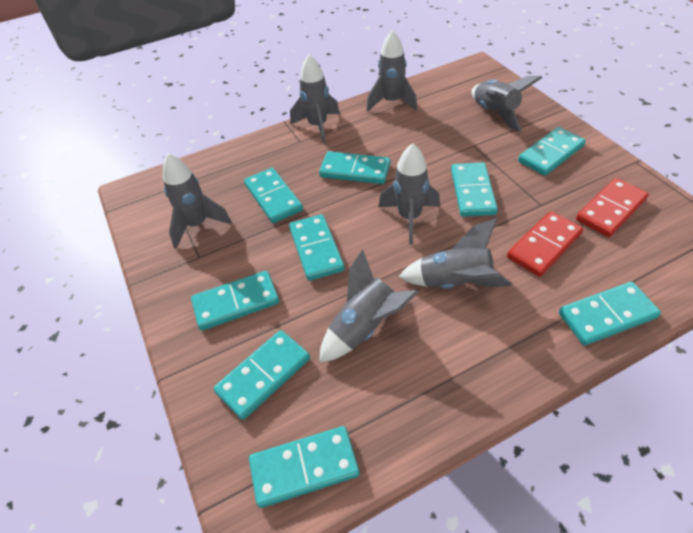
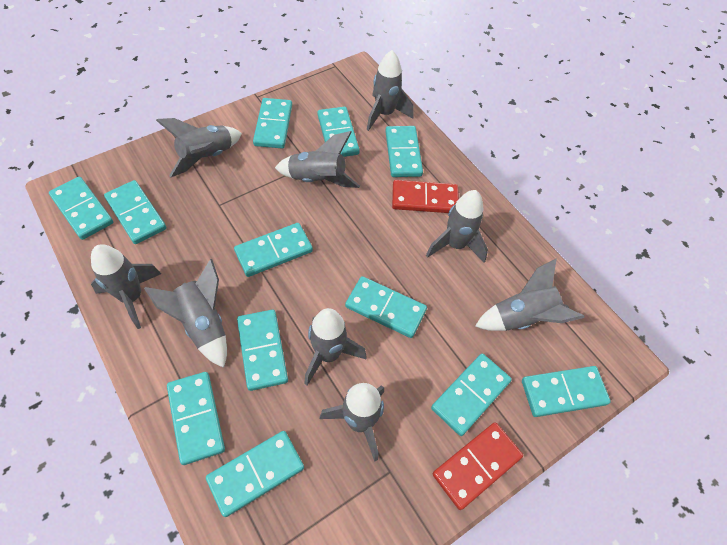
grey rocket: [163,153,232,249] [290,55,340,144] [319,249,419,363] [366,30,417,112] [379,143,440,245] [399,218,512,289] [471,76,542,132] = 7 -> [91,244,161,329] [144,259,227,368] [156,118,242,177] [275,131,360,188] [304,308,367,386] [319,383,384,462] [367,50,413,131] [426,190,488,263] [475,259,584,331] = 9
turquoise domino: [191,271,279,330] [214,330,310,420] [244,168,303,223] [249,426,359,508] [289,214,345,281] [319,152,390,184] [451,162,498,217] [518,127,586,176] [559,282,661,345] = 9 -> [49,177,113,240] [104,180,166,244] [167,372,225,465] [206,431,304,517] [234,223,313,277] [237,310,288,391] [253,98,292,148] [317,107,360,157] [345,276,427,338] [385,126,423,177] [431,353,512,436] [522,366,611,417] = 12

